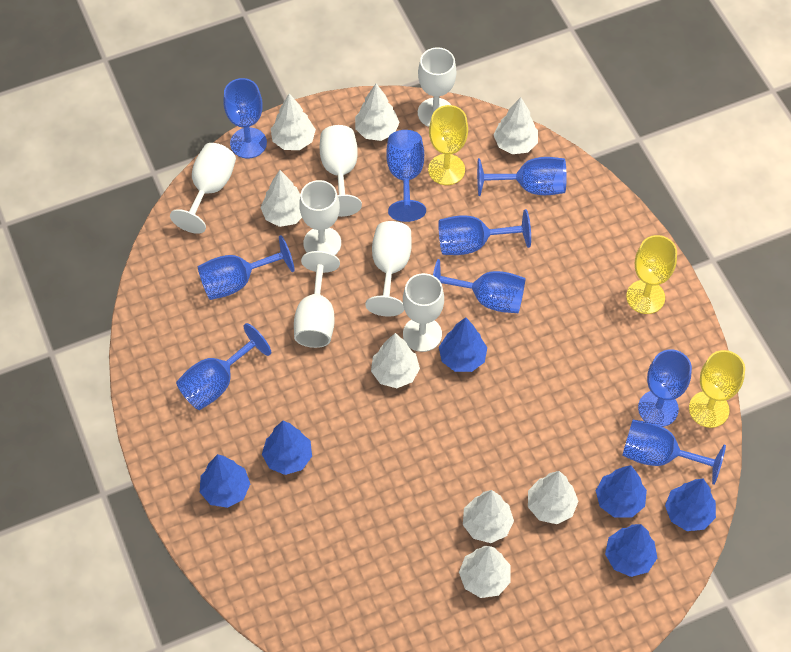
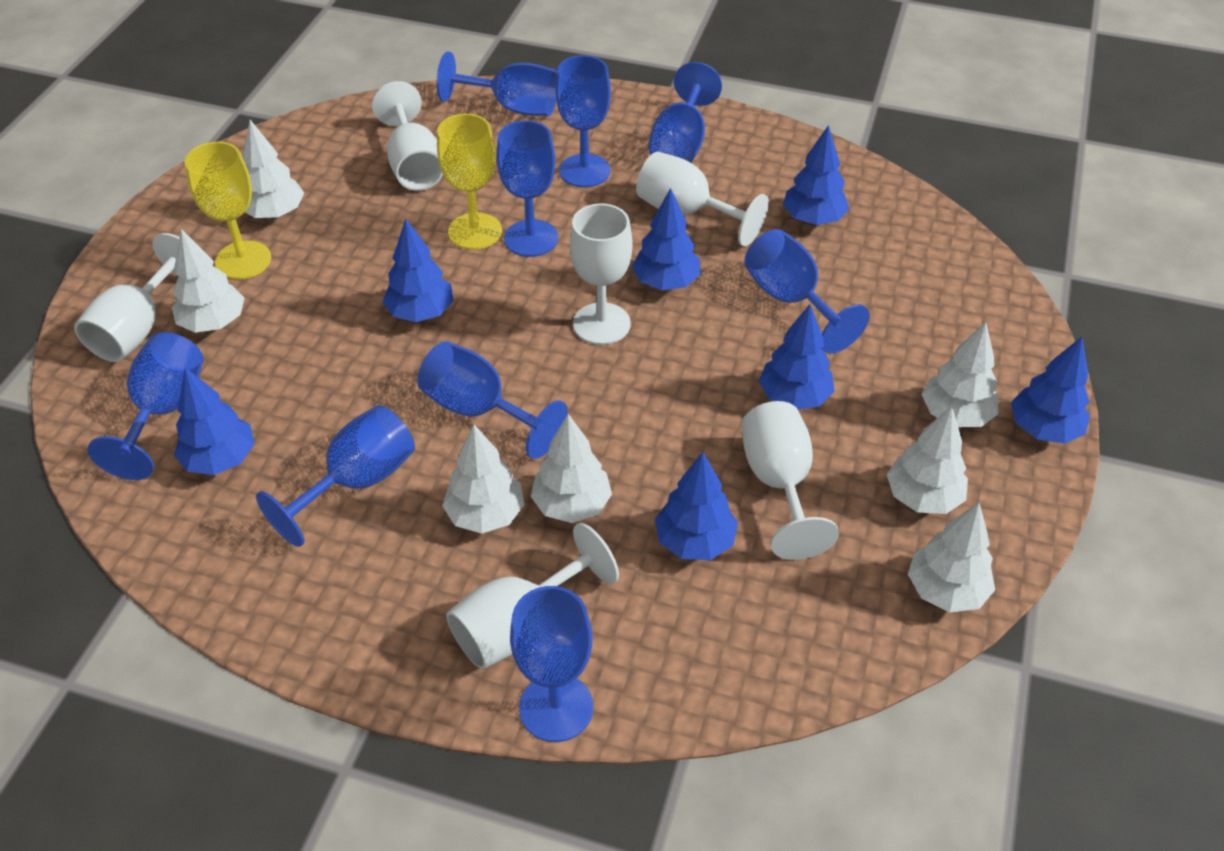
blue tree: [200,454,250,508] [262,421,312,475] [439,317,487,372] [596,465,647,518] [605,524,657,577] [665,479,716,531] = 6 -> [174,367,255,475] [382,219,454,322] [632,188,701,290] [655,452,738,560] [759,304,834,409] [783,125,849,225] [1011,337,1090,444] = 7
white goblet: [170,143,236,234] [294,251,340,348] [299,180,341,255] [320,125,362,217] [365,221,412,317] [403,273,444,352] [418,47,456,127] = 7 -> [74,233,180,362] [372,81,443,191] [446,523,619,669] [570,203,632,345] [636,152,769,246] [742,401,839,560] = 6
white tree: [260,170,302,227] [271,93,316,150] [355,84,400,141] [371,333,420,388] [459,546,511,598] [463,490,514,543] [494,97,538,154] [528,471,579,524] = 8 -> [172,229,244,333] [243,120,304,219] [442,424,525,533] [531,414,612,523] [887,406,968,514] [908,502,995,612] [922,322,999,427] = 7
yellow goblet: [428,105,468,185] [626,235,677,314] [689,350,745,428] = 3 -> [185,142,271,279] [437,114,502,250] = 2

